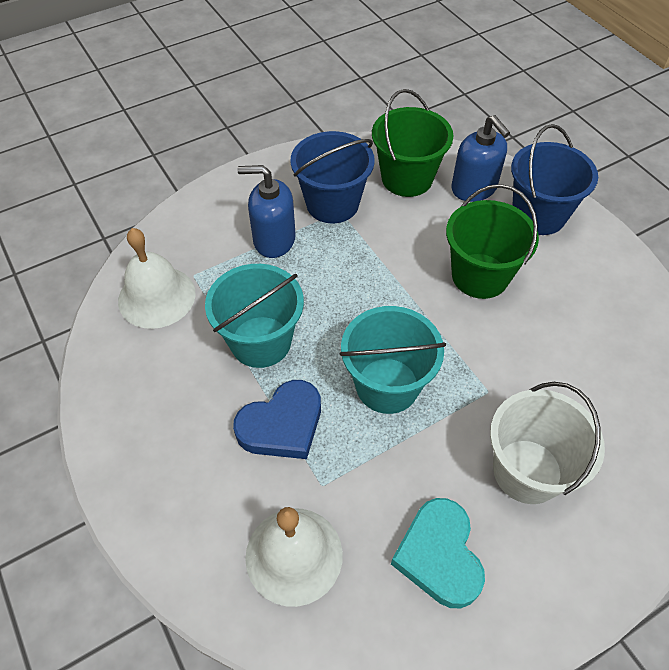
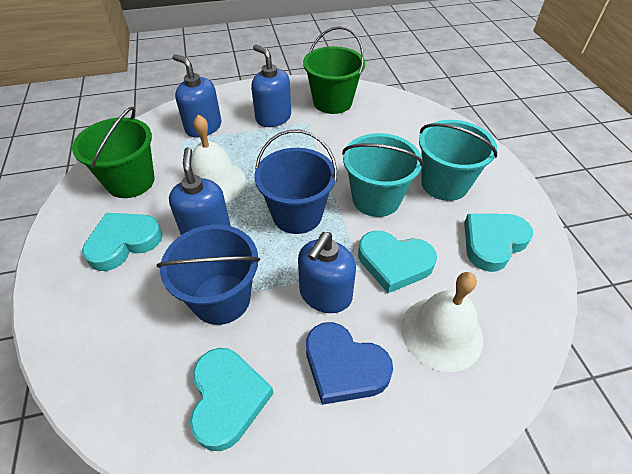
blue soap dispenser: [237,165,296,258] [451,115,510,202] = 2 -> [169,147,231,235] [172,54,221,138] [251,45,291,127] [298,232,356,313] = 4
turquoise heart: [391,498,485,608] = 1 -> [82,213,163,271] [190,348,274,451] [358,231,437,293] [464,214,533,272] = 4
white bucket: [490,382,605,504] = 1 -> none = 0

